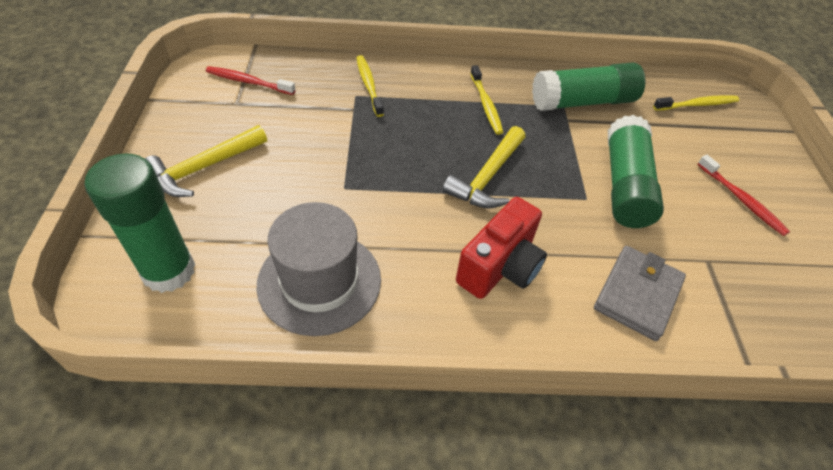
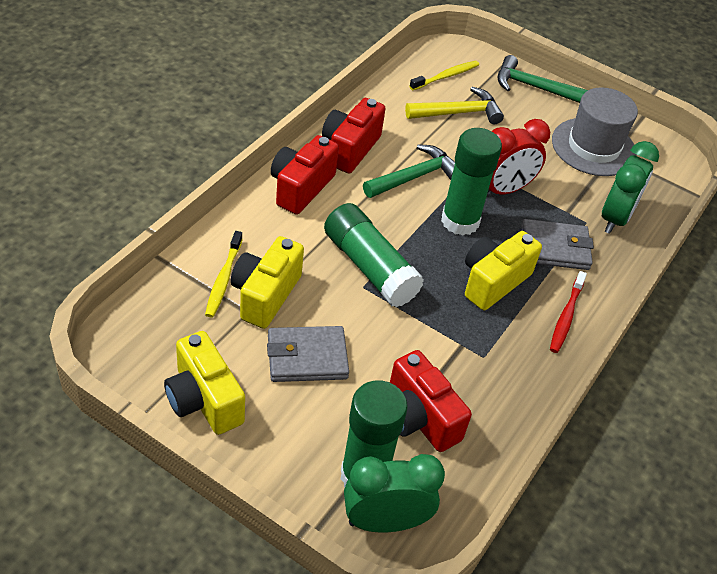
green clock: none = 0 -> [344,454,445,533] [602,141,659,234] = 2
green hammer: none = 0 -> [363,144,455,198] [498,55,588,103] = 2
grey wallet: [594,246,686,341] = 1 -> [267,326,349,382] [521,219,594,270] = 2
red camera: [456,197,547,299] = 1 -> [271,135,339,215] [322,98,386,174] [390,350,472,452] = 3
red clock: none = 0 -> [488,119,550,194] = 1
red toothbrush: [206,66,295,95] [698,155,790,236] = 2 -> [550,271,587,353] = 1
yellow camera: none = 0 -> [164,331,245,435] [231,236,304,329] [465,231,542,310] = 3
yellow hammer: [145,125,267,197] [443,126,525,208] = 2 -> [405,87,504,124] = 1
yellow toothbrush: [356,55,384,117] [470,65,503,135] [653,95,739,111] = 3 -> [205,231,243,317] [409,61,479,90] = 2

